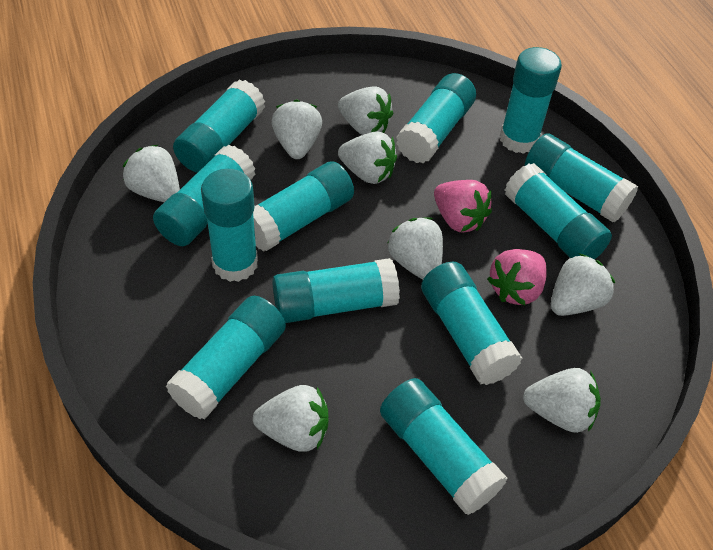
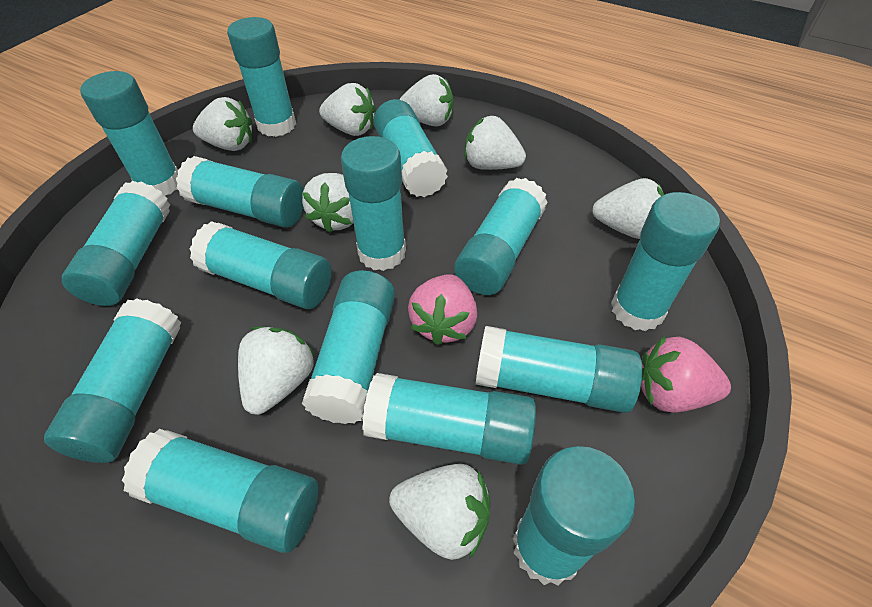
turquoise glue stick: [153,145,255,246] [166,296,286,419] [173,79,265,173] [201,169,258,282] [253,161,354,252] [272,258,400,323] [380,378,508,515] [396,73,476,163] [421,262,522,385] [500,47,562,154] [505,163,612,259] [525,133,638,223] = 12 -> [44,298,181,463] [62,181,170,306] [80,71,178,196] [122,429,319,553] [176,156,303,228] [190,221,332,309] [227,17,296,137] [302,270,395,424] [341,136,406,271] [362,373,536,465] [374,99,448,197] [454,178,547,295] [476,326,642,413] [513,446,635,585] [611,192,720,331] = 15

